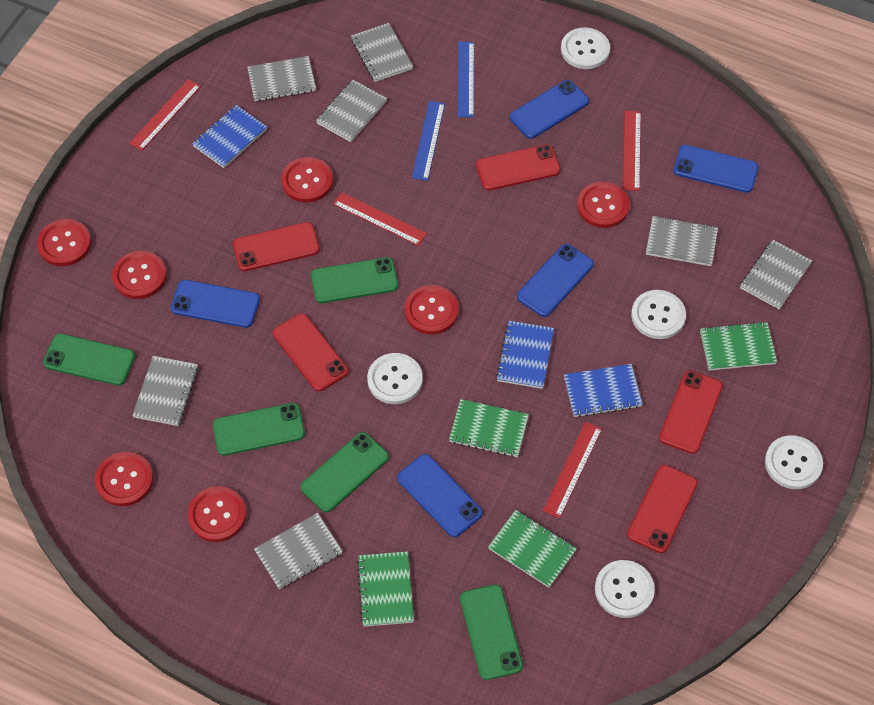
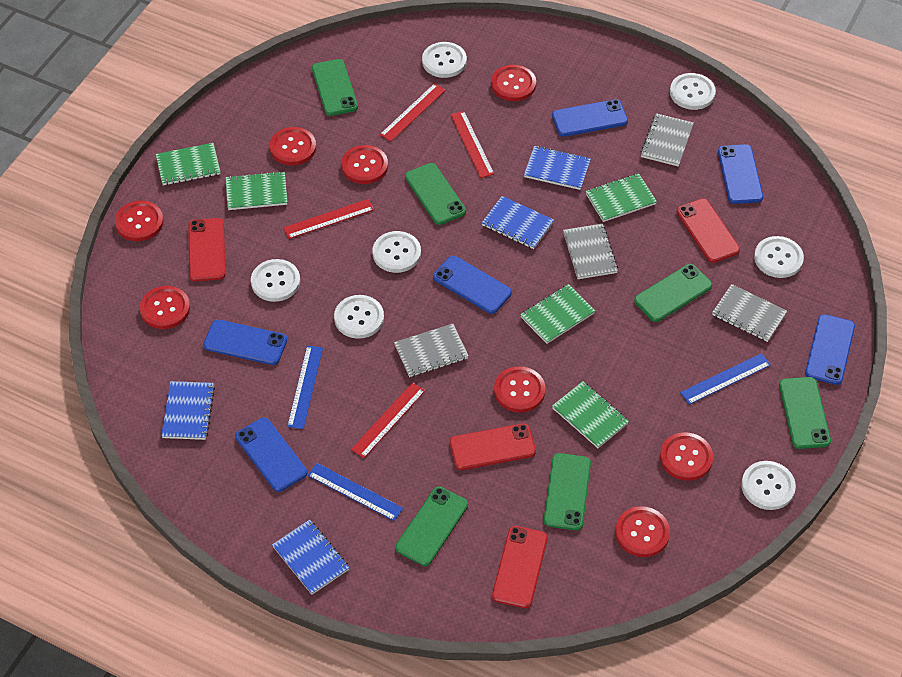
blue notebook: [192,105,267,168] [496,321,554,389] [564,364,643,418] = 3 -> [161,381,215,440] [272,520,350,595] [482,196,554,249] [524,146,591,190] = 4
blue phone: [171,280,260,328] [397,454,483,537] [510,80,589,139] [517,244,594,317] [673,145,758,193] = 5 -> [203,320,287,365] [235,418,307,492] [433,256,512,314] [552,99,628,137] [718,144,763,204] [805,314,855,385] = 6
blue ruler: [412,101,445,181] [458,42,474,117] = 2 -> [287,346,323,429] [308,463,403,521] [680,353,771,405] = 3
green notebook: [357,552,414,627] [449,399,529,457] [488,510,577,588] [700,321,777,371] = 4 -> [156,143,221,185] [226,171,287,210] [520,284,595,344] [552,381,629,448] [586,173,657,222] = 5
green phone: [43,333,135,386] [213,403,305,456] [301,432,389,512] [311,257,398,303] [460,584,523,680] = 5 -> [312,59,358,116] [396,487,468,566] [405,163,466,225] [544,453,591,530] [634,264,712,322] [779,377,831,449] = 6
grey notebook: [132,356,198,426] [247,56,316,101] [254,513,343,589] [316,80,387,142] [351,23,413,82] [646,216,718,266] [740,240,812,309] = 7 -> [394,324,468,377] [563,224,618,279] [641,113,694,167] [712,284,787,342] = 4
red button: [37,219,91,266] [95,452,153,506] [112,251,167,299] [188,486,246,542] [281,157,333,202] [405,285,459,334] [577,182,630,228] = 7 -> [115,201,164,241] [140,286,190,329] [270,127,316,166] [341,145,388,184] [491,65,536,101] [494,366,545,413] [615,506,670,557] [660,432,713,481] = 8
red phone: [233,222,320,271] [273,313,349,391] [476,144,561,190] [627,465,698,553] [659,370,723,454] = 5 -> [188,218,226,282] [450,423,536,470] [492,526,548,608] [677,199,740,263] = 4
white button: [367,353,423,404] [561,28,610,69] [595,560,655,618] [631,290,686,339] [765,435,823,489] = 5 -> [251,259,300,302] [334,295,384,339] [373,231,421,273] [422,42,467,78] [670,73,716,110] [741,461,796,510] [754,236,804,278] = 7

